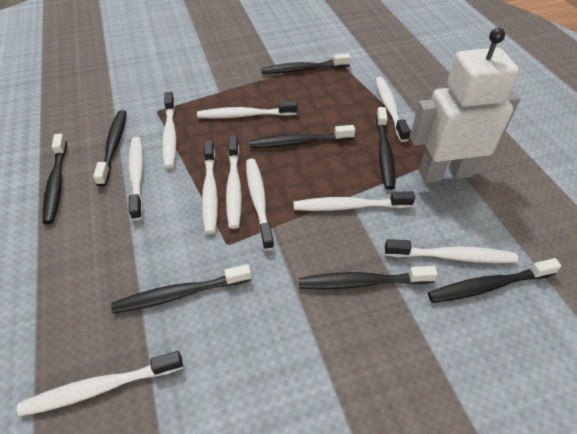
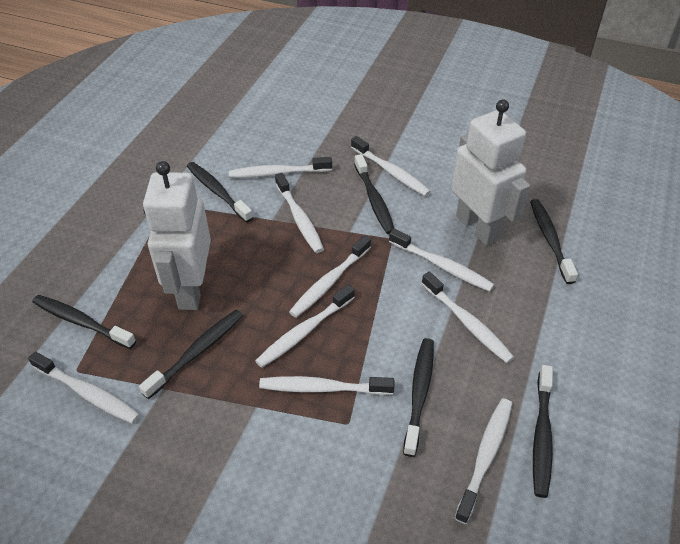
black toothbrush: [43,134,67,224] [93,110,127,186] [111,264,252,313] [249,125,355,148] [261,54,351,74] [299,266,438,289] [376,107,395,190] [428,258,561,303] = 8 -> [32,295,136,349] [139,310,243,399] [187,162,253,223] [354,154,394,234] [403,338,434,457] [530,199,578,284] [533,365,553,498] = 7
white robot: [410,28,520,183] = 1 -> [143,161,211,310] [451,99,530,246] = 2

